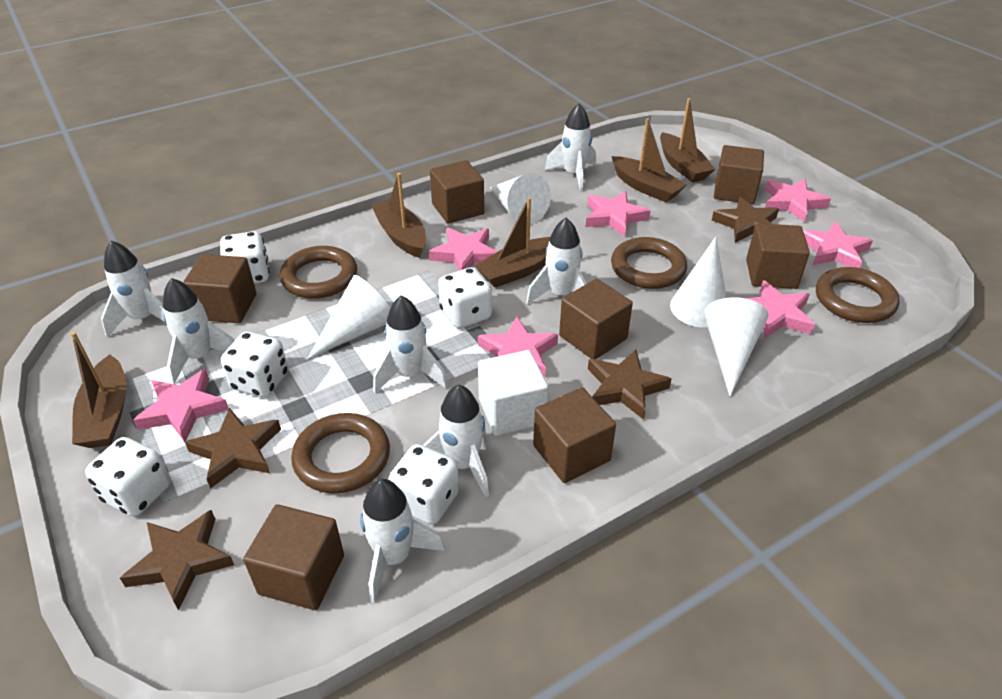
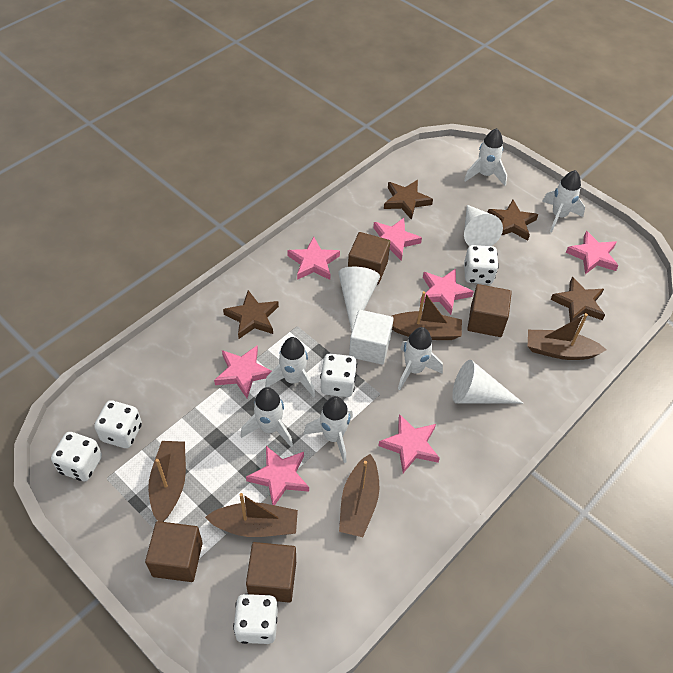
brown cube: [183,254,256,323] [243,504,344,610] [430,160,484,224] [533,387,616,483] [559,279,633,360] [714,145,764,204] [746,223,810,289] = 7 -> [145,521,203,582] [246,542,296,602] [348,232,390,285] [468,284,512,337] = 4
brown ring: [280,246,357,299] [291,413,390,493] [611,237,687,289] [816,267,900,323] = 4 -> none = 0
white cone: [307,275,390,359] [490,173,551,225] [670,237,727,328] [704,298,768,397] = 4 -> [338,267,380,331] [452,360,523,403] [464,205,503,246] = 3
white rocket: [101,241,164,337] [163,278,235,384] [360,479,445,603] [373,295,447,393] [423,385,489,497] [526,218,587,304] [545,103,596,191] = 7 -> [240,387,293,447] [265,337,315,397] [304,396,353,463] [398,327,443,390] [464,128,507,186] [542,170,585,232] = 6

